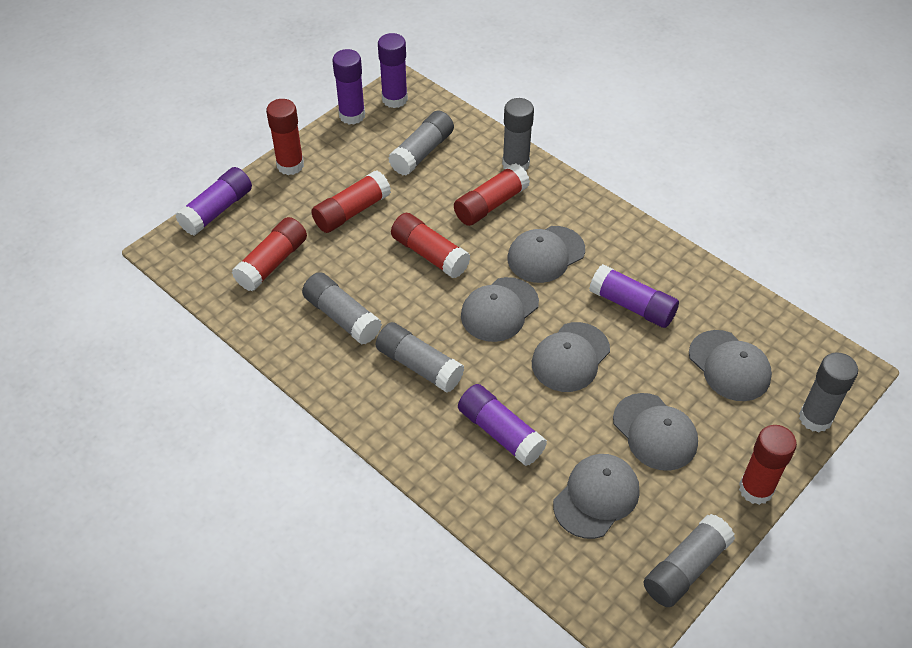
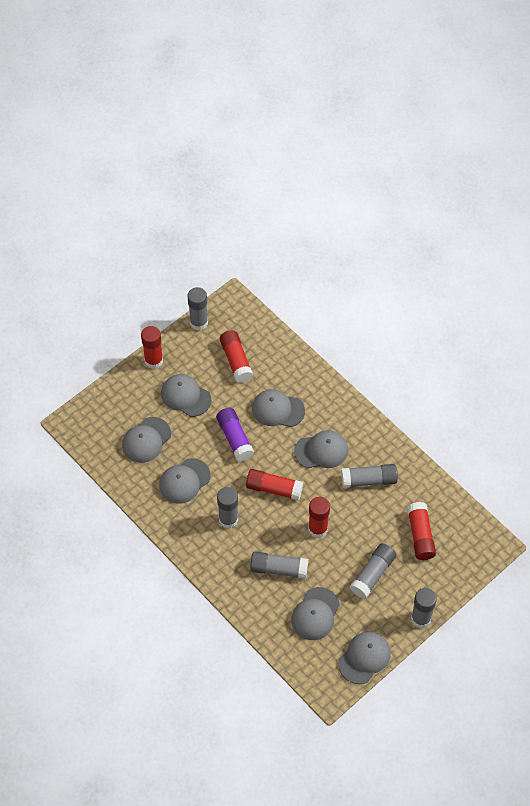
grey cap: [461,277,539,342] [507,226,585,283] [532,322,610,392] [553,454,639,539] [613,393,698,471] [689,330,772,401] = 6 -> [122,417,171,463] [159,458,211,504] [161,374,211,417] [252,389,305,427] [291,587,340,640] [294,430,348,468] [338,632,391,684] = 7
purple glue stick: [175,167,252,236] [332,49,365,125] [378,33,408,108] [458,384,547,466] [589,264,679,328] = 5 -> [216,408,254,461] = 1
red glue stick: [232,217,307,291] [266,99,304,175] [311,171,391,233] [391,213,470,278] [454,163,530,226] [739,425,797,505] = 6 -> [141,326,163,369] [220,330,253,383] [246,469,303,501] [308,497,330,538] [407,502,436,560] = 5

